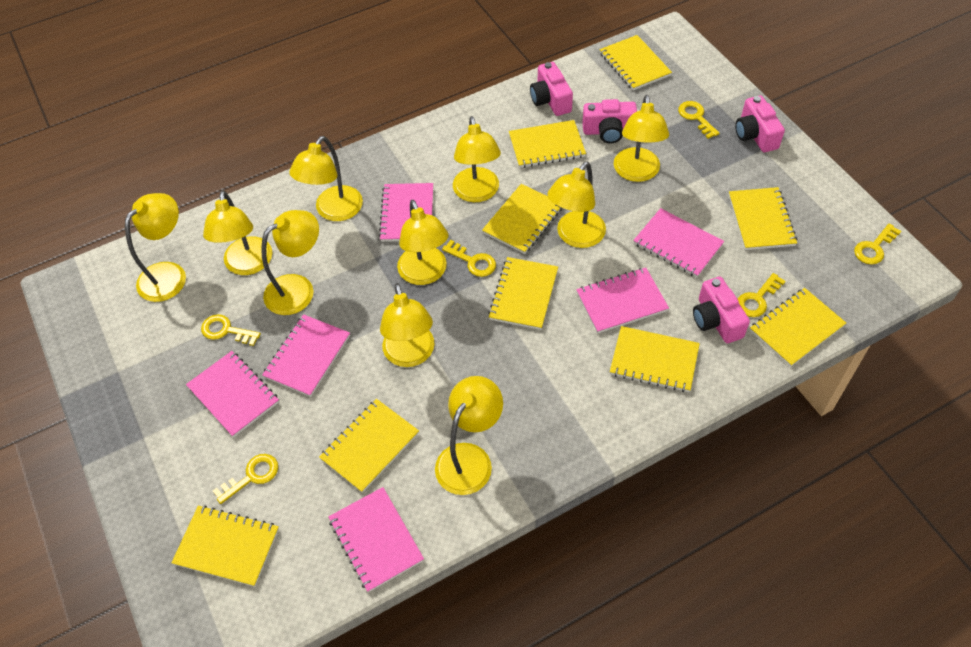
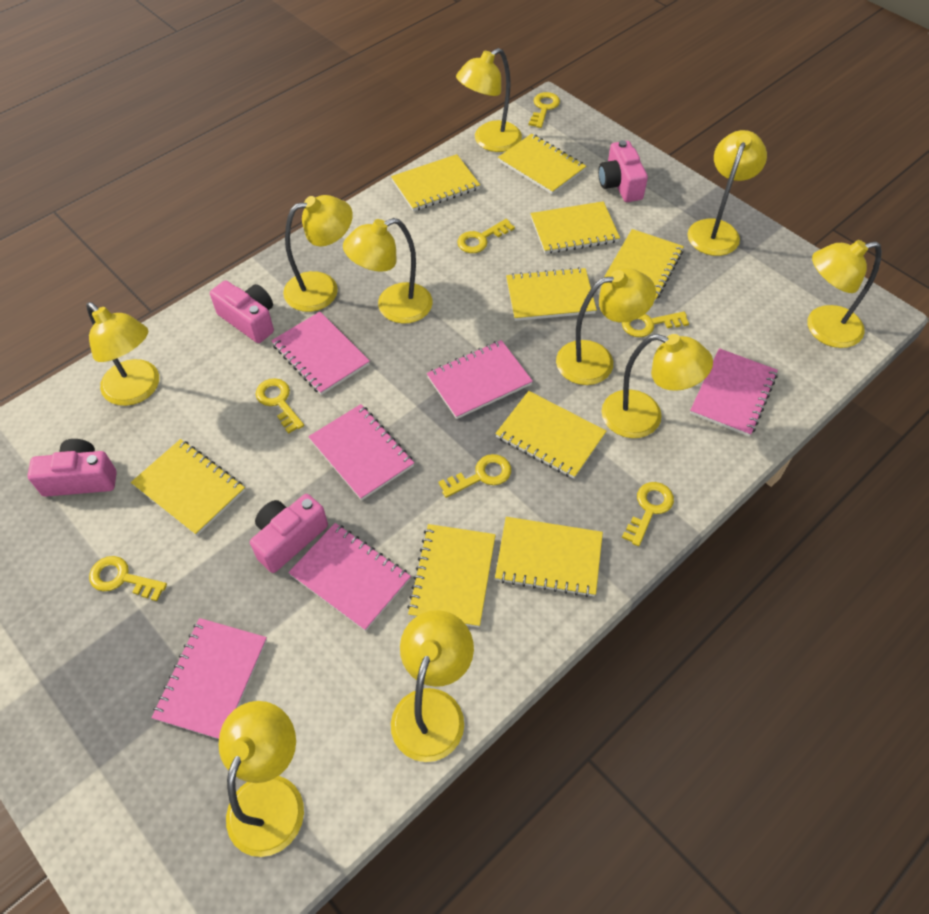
yellow key: [201,314,261,346] [213,454,278,504] [442,240,496,277] [678,101,720,139] [738,273,785,317] [854,223,901,265] = 6 -> [89,556,167,601] [256,378,304,434] [438,454,511,498] [457,219,515,253] [529,92,560,128] [622,312,689,337] [622,482,674,546] = 7

